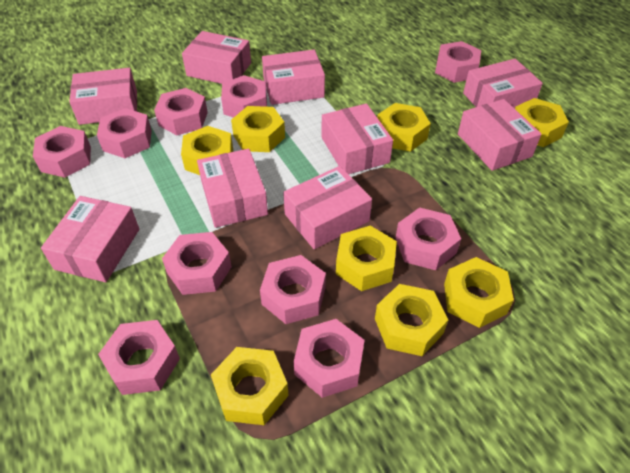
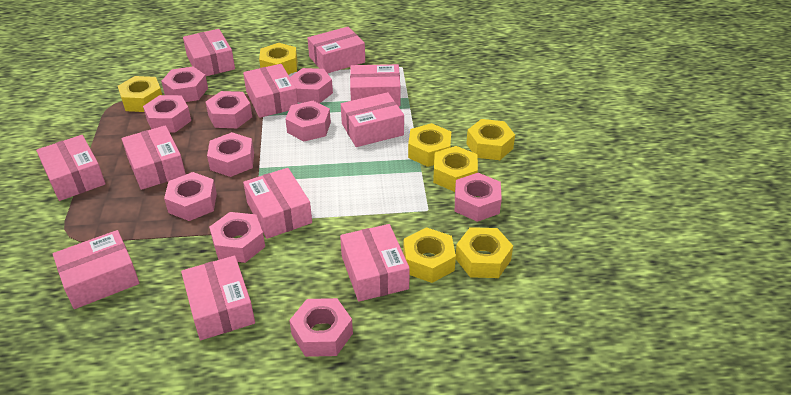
pink box: [41,196,139,282] [69,68,137,125] [182,31,251,84] [197,149,268,228] [262,50,325,105] [283,166,372,249] [321,103,393,174] [458,99,542,171] [463,59,543,109] = 9 -> [36,135,106,201] [53,230,140,309] [122,125,186,190] [181,256,255,340] [183,29,235,76] [243,64,298,118] [243,168,312,239] [307,27,365,74] [340,224,410,302] [341,92,404,147] [350,64,400,107] = 11
yellow nut: [181,126,233,175] [211,347,289,425] [231,106,285,152] [336,226,397,291] [375,284,448,356] [377,103,431,152] [444,257,514,328] [515,98,569,147] = 8 -> [118,76,162,112] [259,43,297,75] [403,227,456,283] [408,123,451,167] [433,146,478,192] [456,227,513,278] [466,119,515,160] = 7

